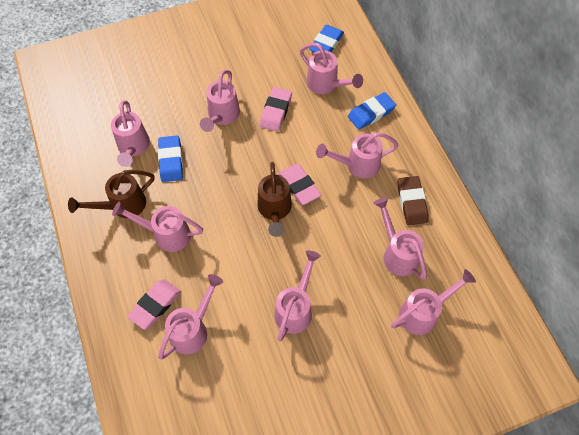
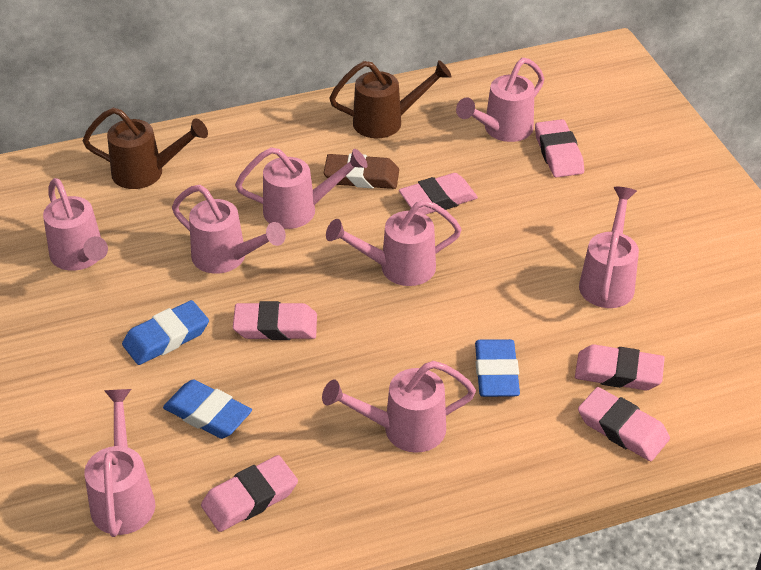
pink eraser: [127,279,181,330] [260,87,292,132] [279,164,321,205] = 3 -> [201,455,298,532] [233,301,317,340] [399,173,478,215] [535,119,584,178] [575,345,665,390] [578,387,670,461] = 6
pink watering can: [111,100,150,167] [112,202,203,252] [158,274,223,360] [200,70,240,132] [274,250,321,342] [300,43,363,94] [316,132,399,179] [374,197,427,280] [391,269,476,335] = 9 -> [43,178,108,271] [84,389,155,537] [172,185,286,274] [235,147,368,229] [322,361,476,453] [326,200,462,286] [456,58,544,142] [579,187,639,308] = 8

